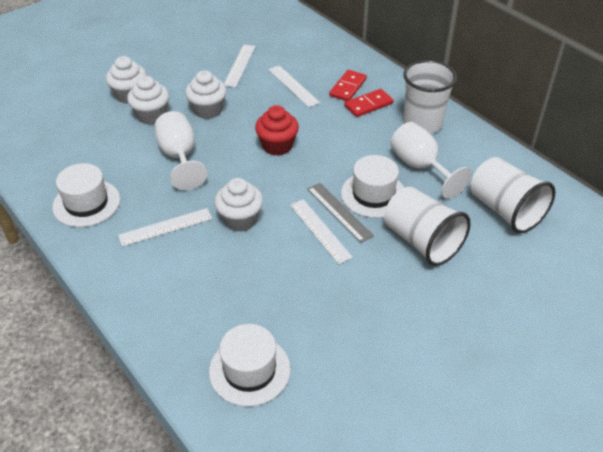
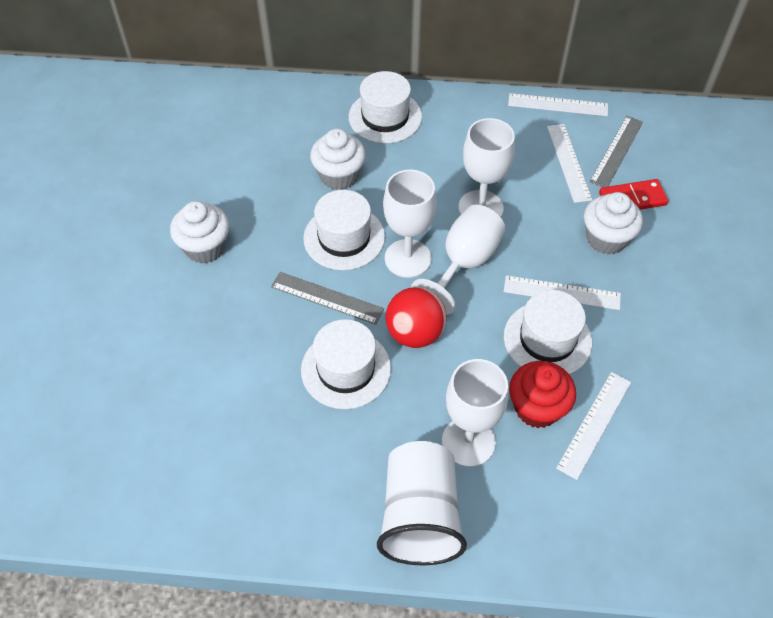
grey ruler: [307,183,374,243] = 1 -> [271,272,384,325] [590,116,643,187] = 2
red ball: none = 0 -> [385,287,447,348] = 1
red domino: [329,70,367,101] [344,89,393,117] = 2 -> [599,179,669,210] = 1
white cup: [384,187,471,266] [403,60,457,134] [470,157,555,234] = 3 -> [377,441,467,565] = 1
white cupcake: [106,56,147,104] [127,76,169,125] [185,70,227,119] [215,178,263,232] = 4 -> [170,201,229,263] [310,129,366,190] [584,192,643,255] = 3
white goblet: [155,111,207,190] [390,122,472,199] = 2 -> [383,170,437,278] [411,205,505,315] [442,359,508,467] [459,118,515,217] = 4
white hat: [52,163,120,227] [209,324,291,407] [341,155,404,218] = 3 -> [301,319,391,409] [303,190,385,271] [349,71,422,144] [504,290,592,374] = 4

